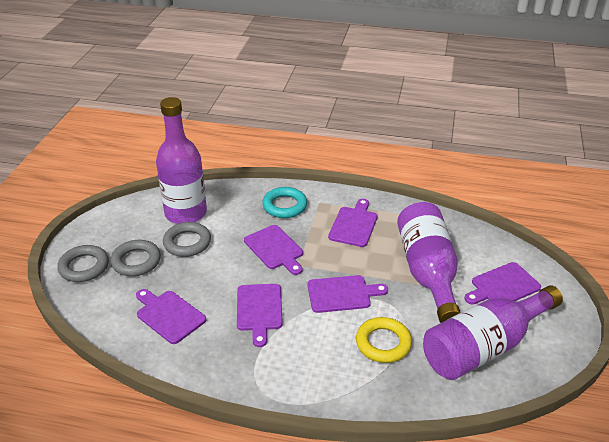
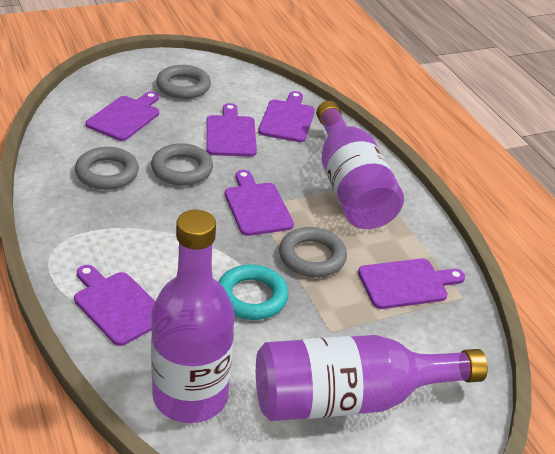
grey ring: [57,245,109,282] [110,240,161,276] [163,222,211,257] = 3 -> [75,147,139,190] [151,143,213,186] [156,65,211,99] [279,227,347,277] = 4
yellow ring: [356,317,412,363] = 1 -> none = 0

